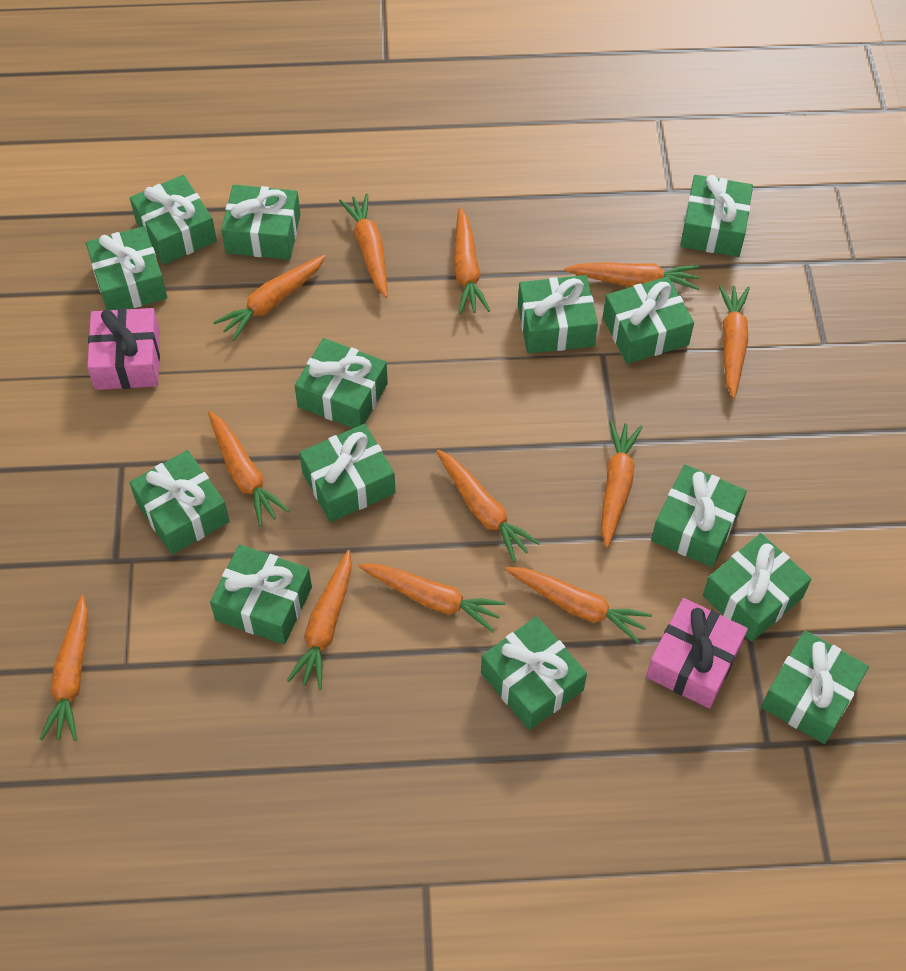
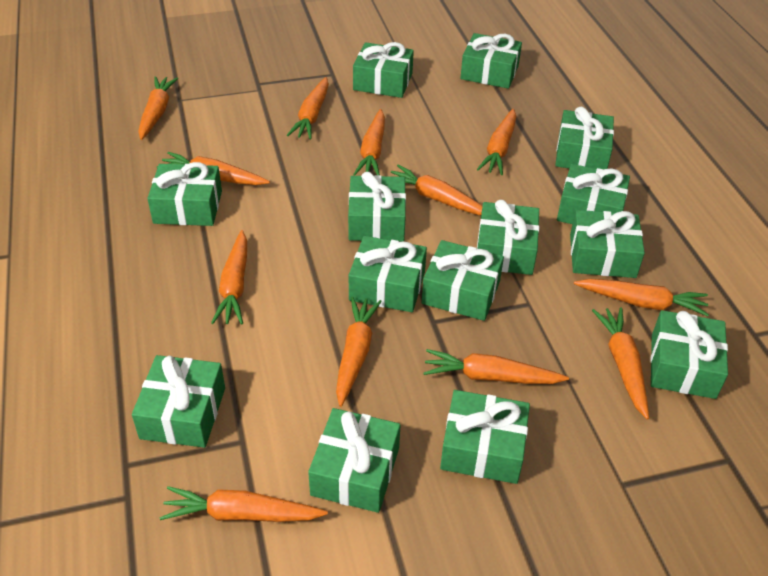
pink gift: [87,308,160,390] [646,598,748,708] = 2 -> none = 0

